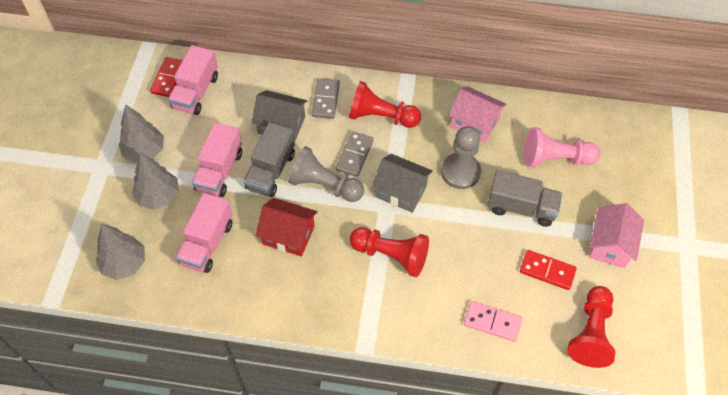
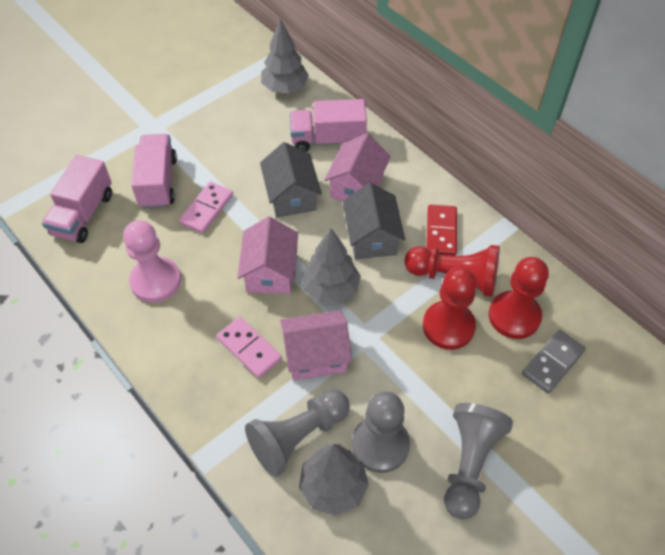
grey domino: [312,78,340,119] [336,131,374,177] = 2 -> [522,330,586,394] = 1
grey pawn: [288,146,364,202] [441,126,481,189] = 2 -> [245,389,350,477] [352,391,410,473] [444,403,513,520] = 3
grey truck: [243,122,295,197] [488,170,562,227] = 2 -> none = 0
pink domino: [464,301,522,342] = 1 -> [179,182,233,234] [216,317,282,378] = 2
pink house: [448,86,507,143] [589,203,644,268] = 2 -> [237,217,298,294] [280,310,352,381] [324,133,391,201] = 3
red domino: [150,57,183,97] [520,250,577,290] = 2 -> [427,204,457,256] = 1
red house: [256,198,317,257] = 1 -> none = 0

